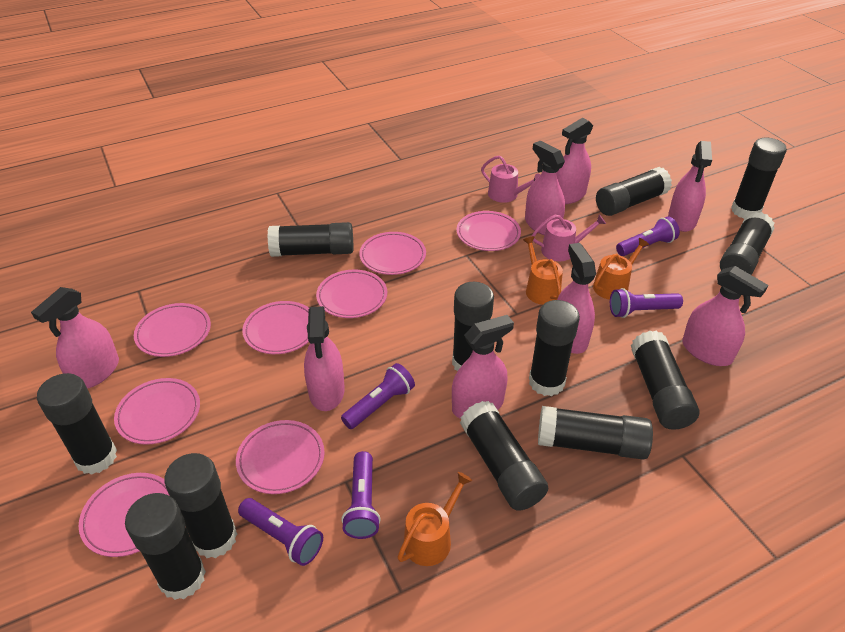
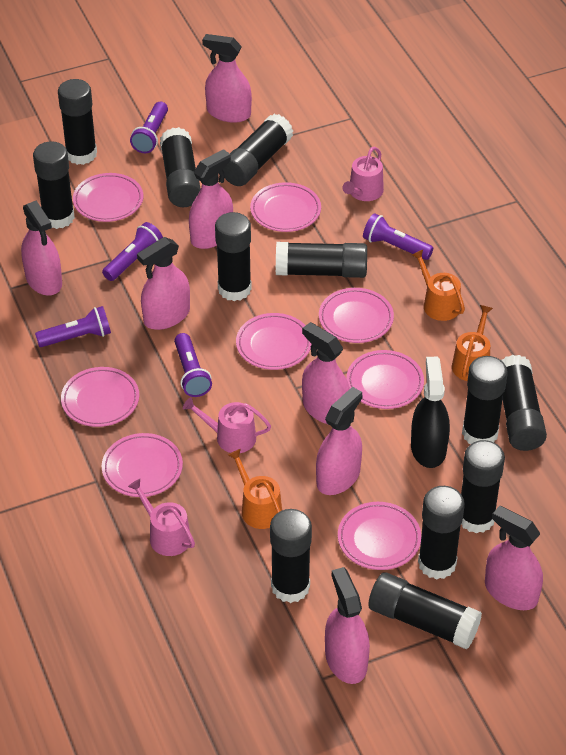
black spray bottle: none = 0 -> [411,357,450,468] = 1
pink watering can: [481,155,540,203] [531,214,606,261] = 2 -> [128,479,195,556] [183,397,271,453] [343,147,384,201] = 3

